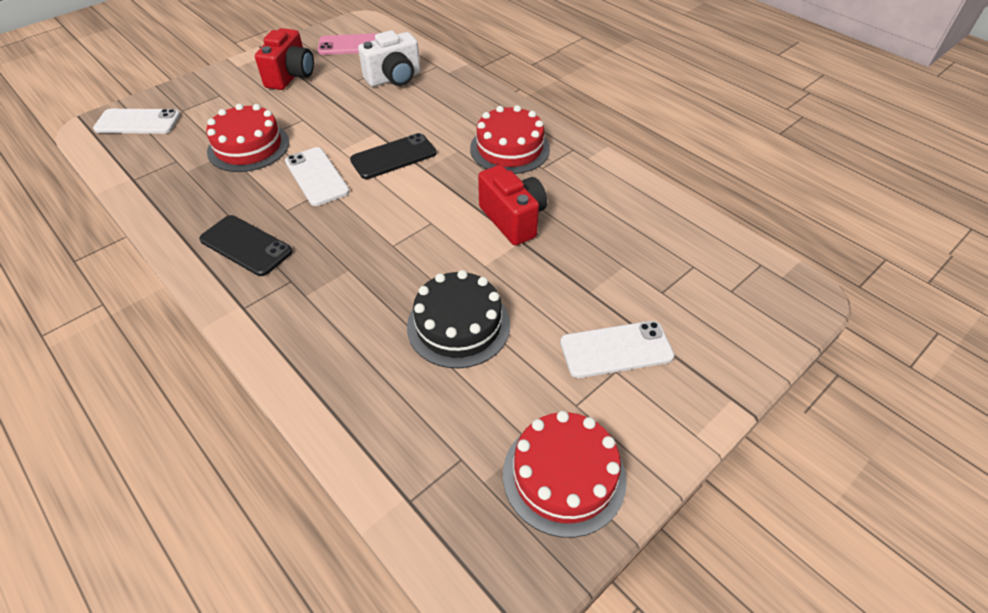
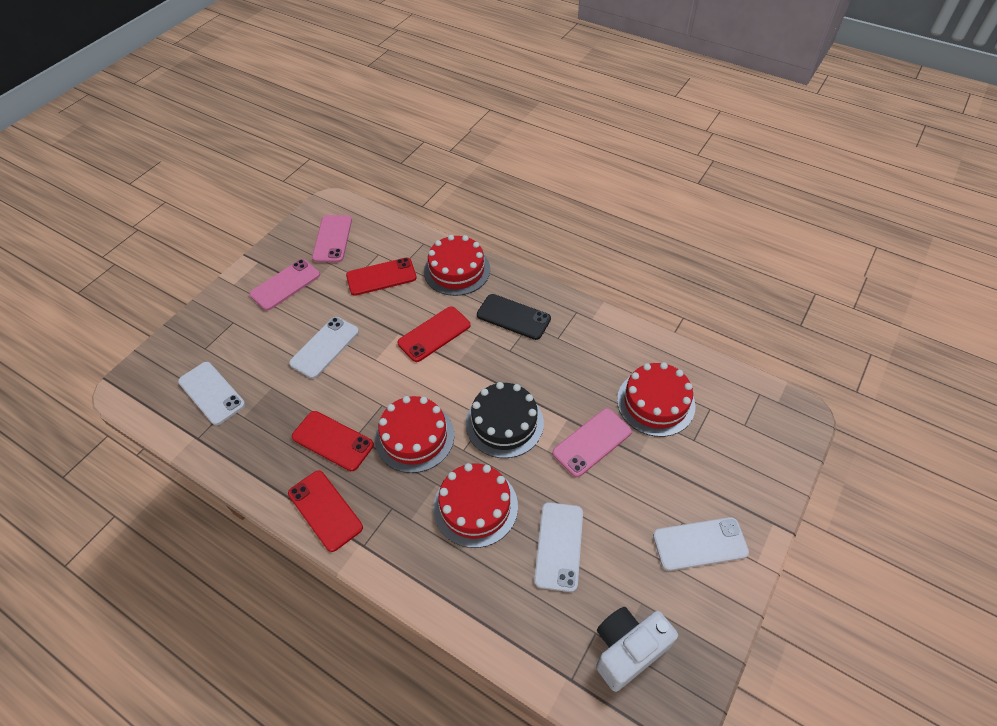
black phone: [199,215,293,276] [350,133,437,179] = 2 -> [477,294,551,340] = 1
pink phone: [318,33,379,55] = 1 -> [249,259,320,311] [312,215,352,262] [552,408,632,477] = 3
red cake: [206,104,289,172] [470,105,550,174] [503,411,627,538] = 3 -> [375,396,454,473] [424,235,490,296] [433,463,518,548] [617,362,696,437] = 4
red camera: [255,28,314,90] [478,165,547,245] = 2 -> none = 0
red phone: none = 0 -> [288,471,363,552] [292,411,374,471] [346,258,417,296] [397,306,471,362] = 4
white phone: [93,109,180,134] [285,147,350,206] [560,321,674,378] = 3 -> [178,362,245,425] [289,317,359,379] [534,502,583,592] [653,517,749,571] = 4

